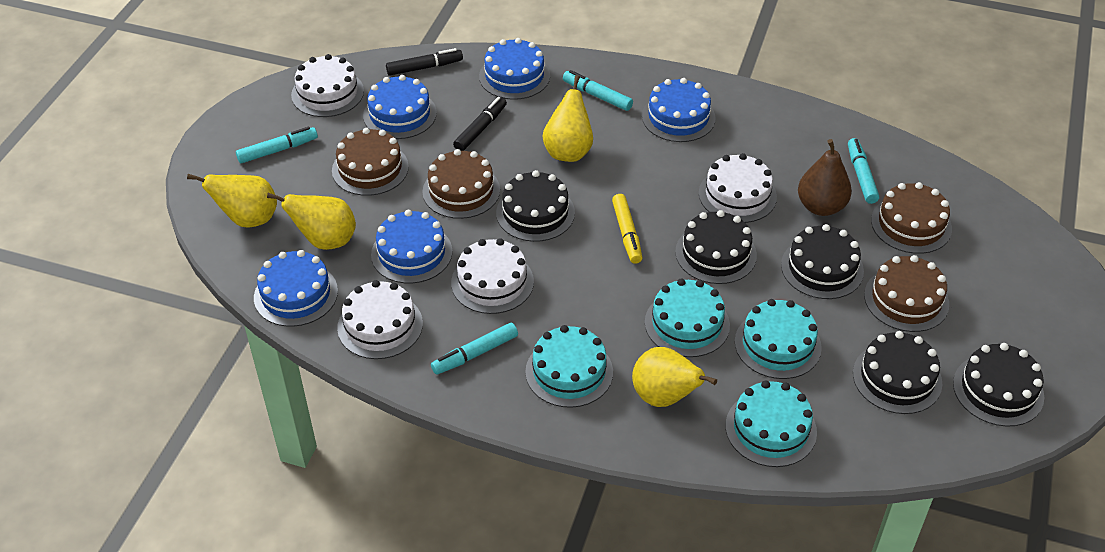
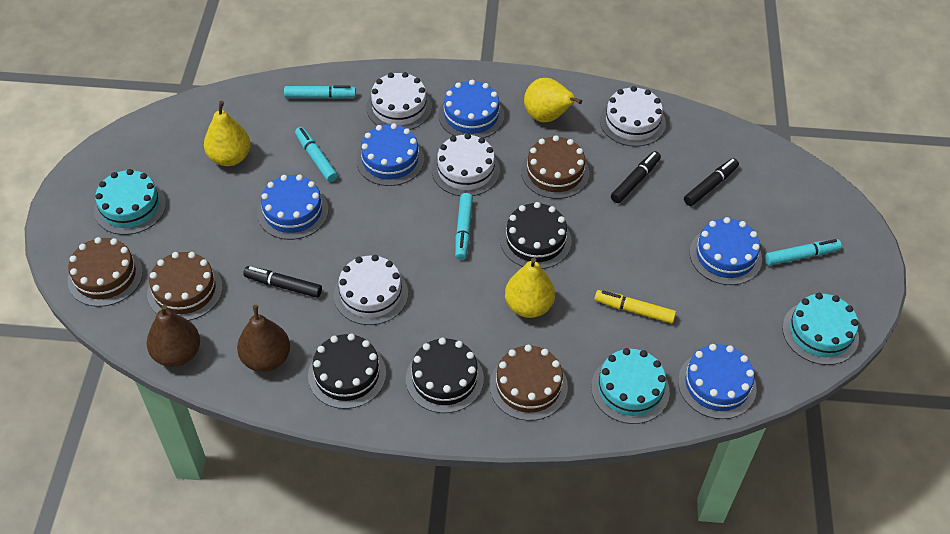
black cake: [496,170,575,242] [675,210,757,284] [781,224,864,299] [853,331,942,414] [953,343,1044,427] = 5 -> [308,334,386,409] [406,338,484,413] [500,202,572,269] = 3
black marker: [386,48,463,76] [453,97,507,151] = 2 -> [243,266,322,298] [611,151,661,203] [684,158,739,206] = 3
brown pear: [798,139,852,216] = 1 -> [147,304,200,367] [237,305,290,372] = 2
turquoise cake: [525,325,613,408] [645,279,730,357] [726,380,817,467] [735,299,822,379] = 4 -> [94,169,166,235] [591,348,670,424] [782,293,859,365] = 3
yellow pear: [187,174,277,228] [267,193,356,250] [542,75,593,162] [632,347,717,407] = 4 -> [204,101,251,166] [505,257,555,318] [524,78,582,122] = 3

